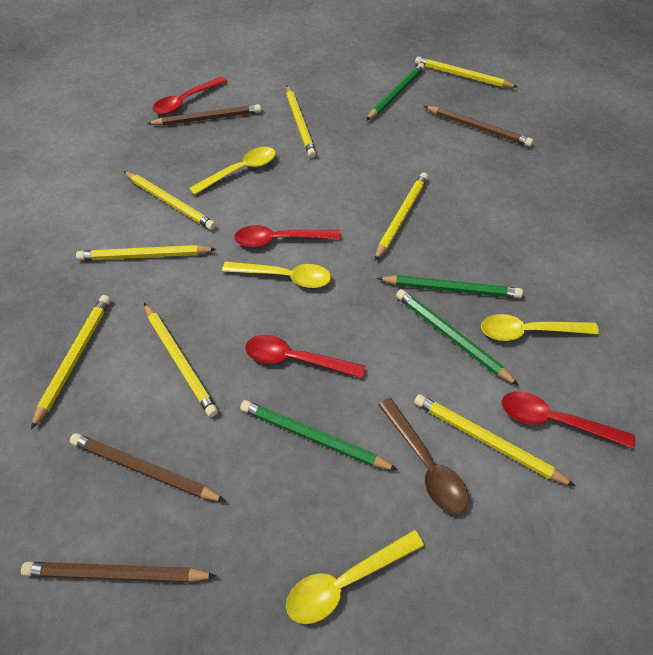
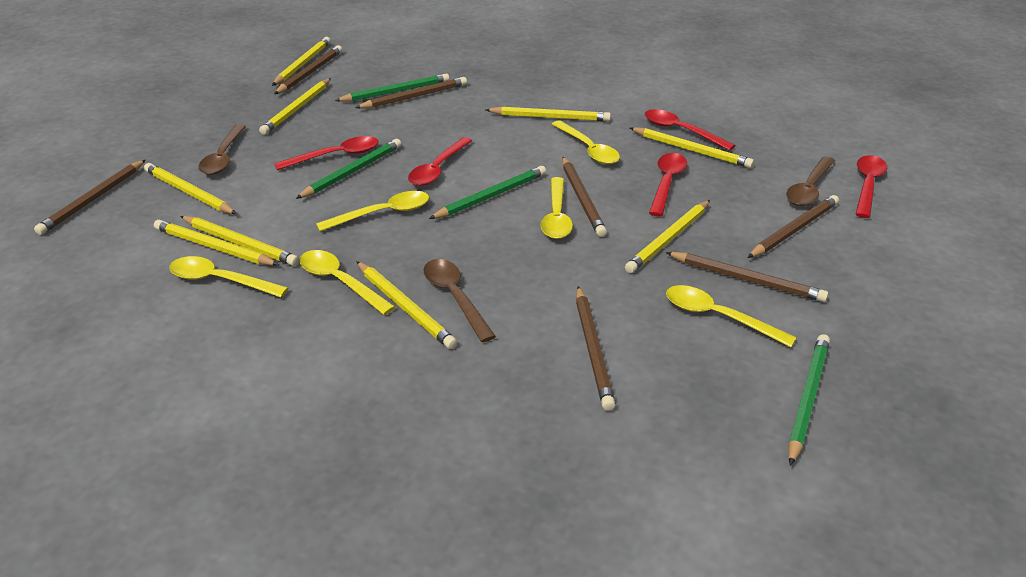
brown pencil: [21,562,216,582] [70,433,225,501] [147,104,261,126] [424,106,533,147] = 4 -> [34,160,145,235] [274,45,342,94] [355,77,467,109] [562,157,607,237] [576,286,615,411] [665,252,829,302] [747,195,839,258] = 7
brown spoon: [378,398,469,514] = 1 -> [198,124,246,175] [423,259,496,342] [786,156,835,206] = 3
red spoon: [153,77,227,114] [234,225,340,247] [245,335,366,379] [502,391,635,449] = 4 -> [274,136,378,170] [408,137,472,186] [645,109,736,151] [649,153,687,216] [856,155,887,218] = 5
yellow pencil: [31,295,111,429] [76,245,216,261] [123,171,216,230] [144,303,218,417] [286,86,316,158] [375,172,428,261] [414,394,575,486] [415,56,517,88] = 8 -> [144,163,237,214] [154,220,279,265] [180,216,299,266] [259,78,331,135] [272,37,331,86] [356,261,457,349] [485,106,611,121] [625,200,710,273] [630,127,754,168] = 9
yellow spoon: [189,147,276,195] [222,262,331,288] [286,530,424,624] [481,314,599,341] = 4 -> [169,256,288,298] [299,250,395,315] [316,191,429,231] [541,177,573,239] [552,120,620,164] [666,285,797,347] = 6

